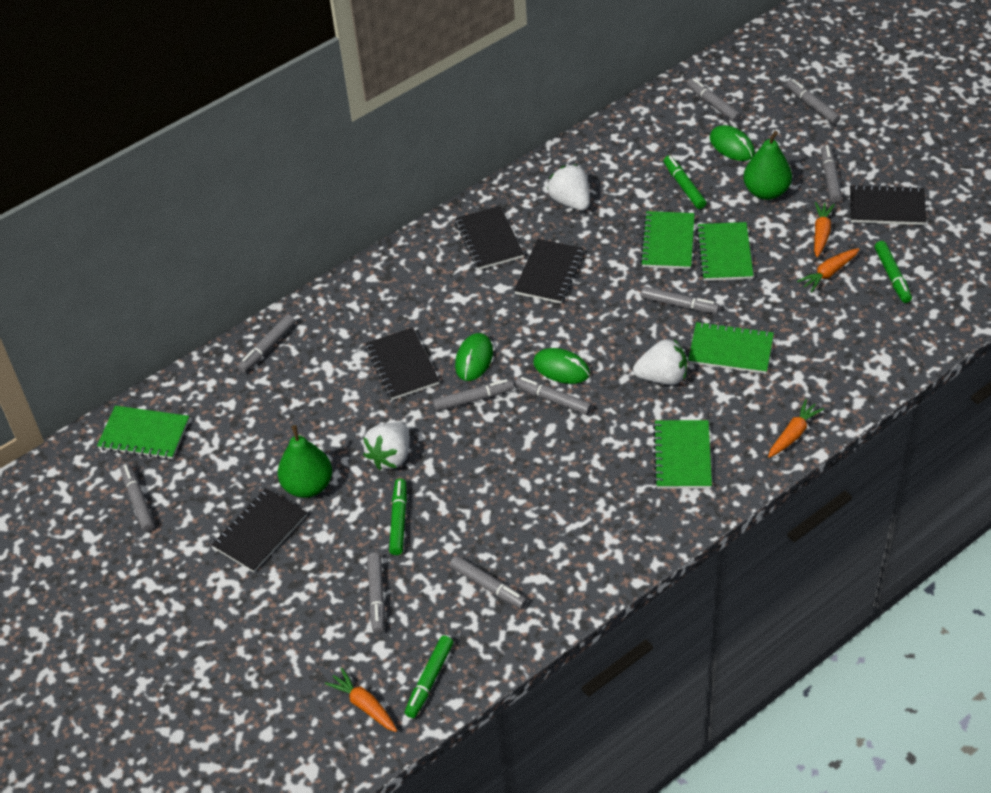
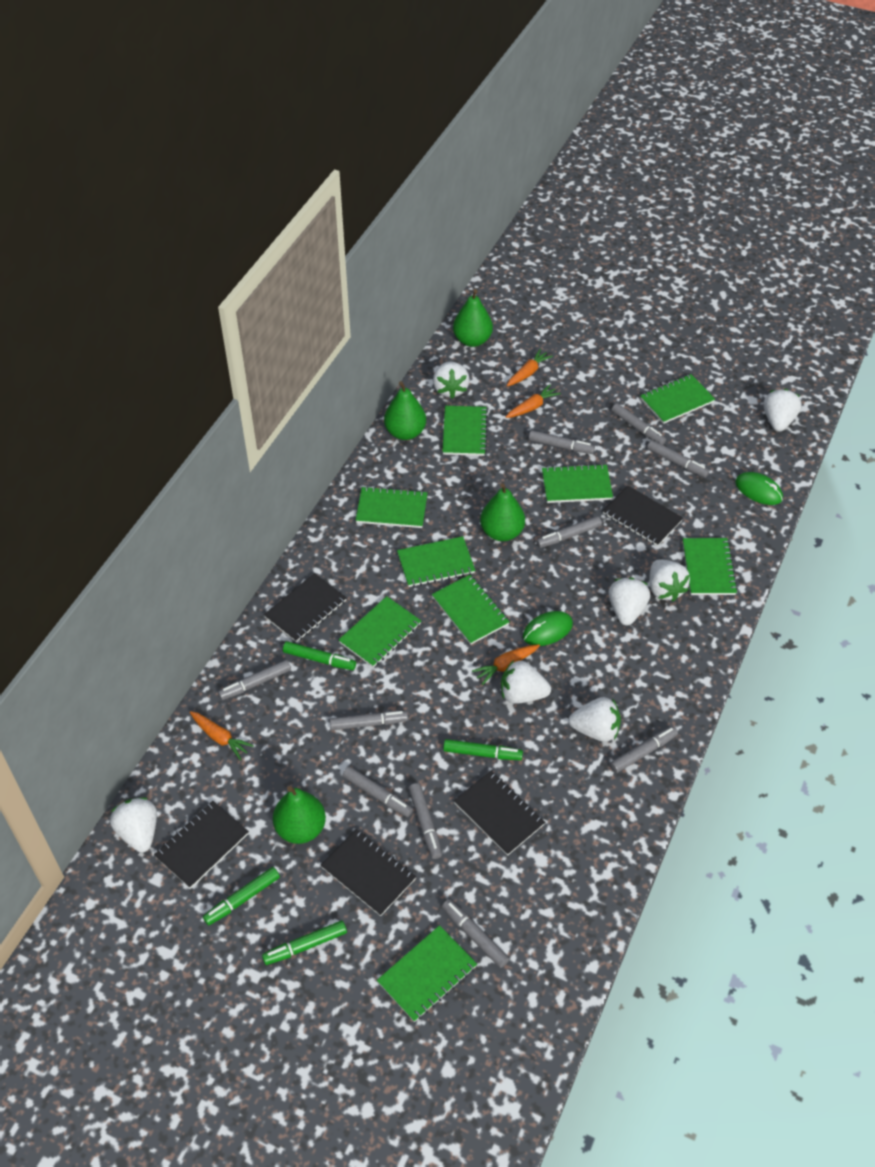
green mouse: [455,333,493,381] [533,348,590,384] [710,125,755,161] = 3 -> [523,611,573,646] [735,472,783,505] = 2
green notebook: [97,406,190,460] [640,211,695,269] [653,420,712,489] [688,322,774,374] [696,222,753,281] = 5 -> [339,596,421,668] [356,486,427,528] [377,925,477,1022] [397,536,475,587] [432,575,510,645] [442,406,488,456] [542,464,613,503] [640,374,715,424] [683,538,738,595] = 9
green pear: [278,425,332,498] [743,131,792,200] = 2 -> [273,786,326,844] [384,381,426,440] [453,289,493,347] [480,483,525,541] = 4
white strawberry: [363,423,410,470] [547,164,590,211] [633,339,687,385] = 3 -> [110,797,157,853] [433,361,470,399] [501,660,551,704] [569,697,621,742] [608,577,650,626] [649,560,690,602] [764,389,802,432] = 7

